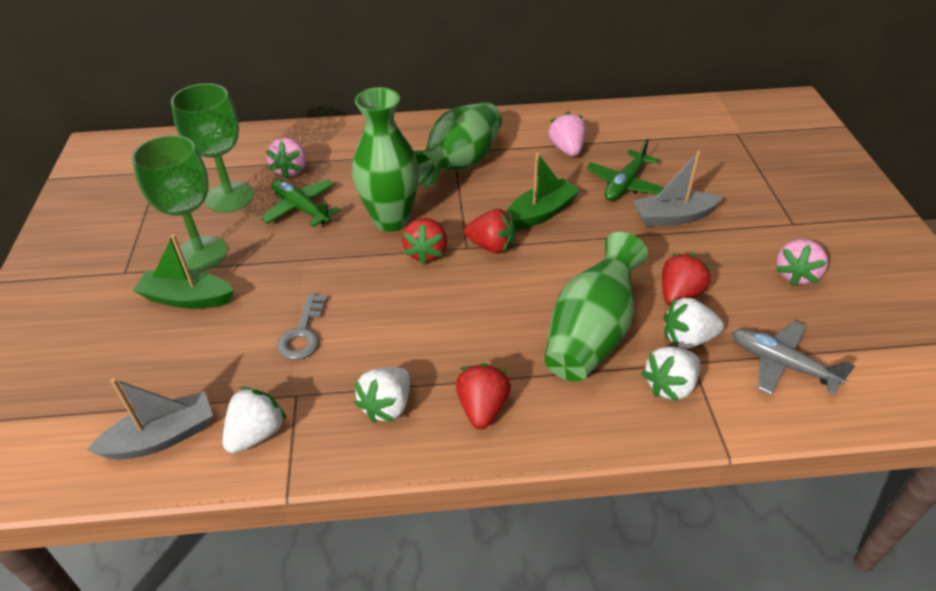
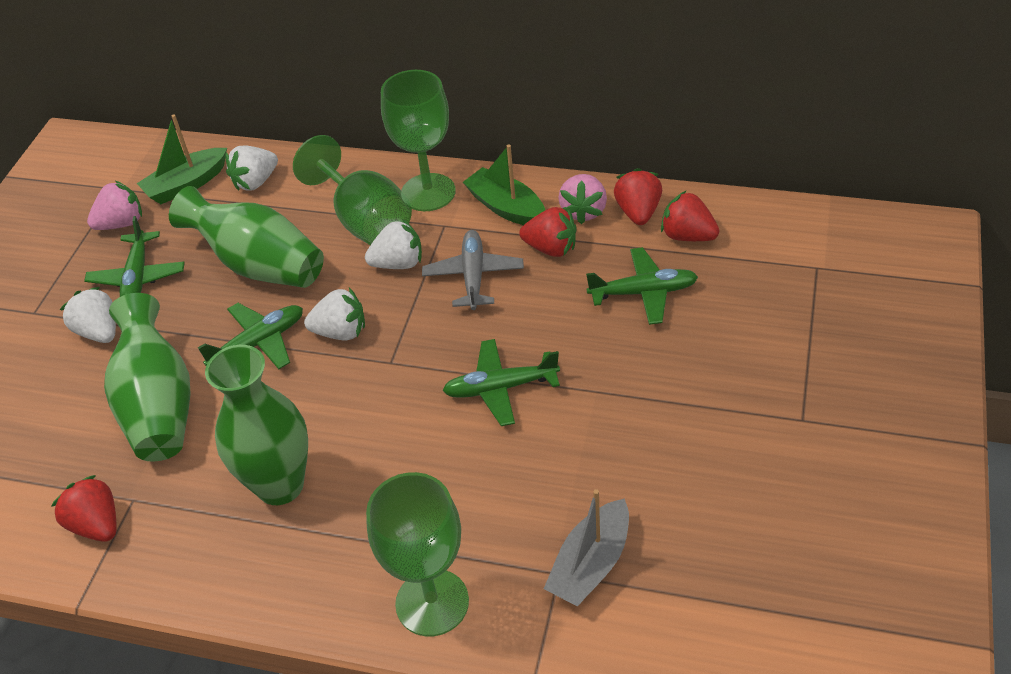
green goblet: [132,135,228,271] [171,83,254,212] = 2 -> [293,135,412,245] [366,472,469,636] [381,70,456,211] = 3
green plane: [261,179,340,227] [586,139,664,201] = 2 -> [84,216,185,297] [198,303,303,369] [442,339,560,426] [586,247,698,325] = 4
grey boat: [87,378,213,460] [633,151,723,227] = 2 -> [544,489,629,607] = 1
grey key: [277,294,328,360] = 1 -> none = 0
pink strawberry: [266,137,306,179] [548,111,586,156] [775,239,828,286] = 3 -> [87,181,142,230] [558,174,607,224] = 2

